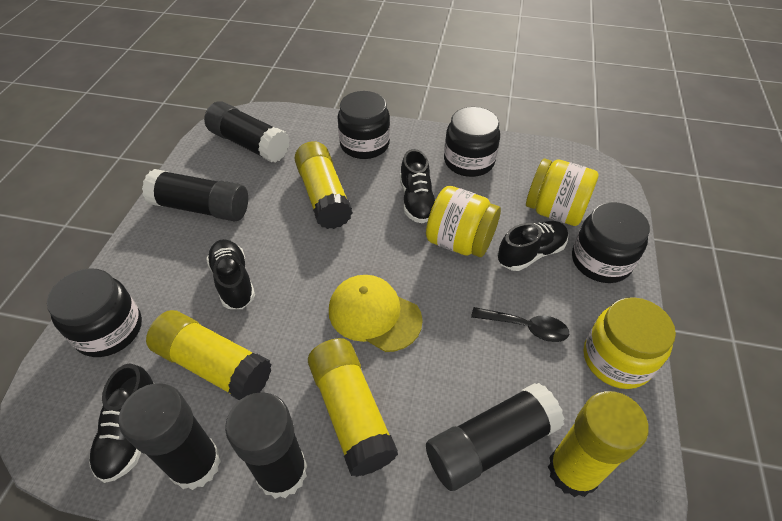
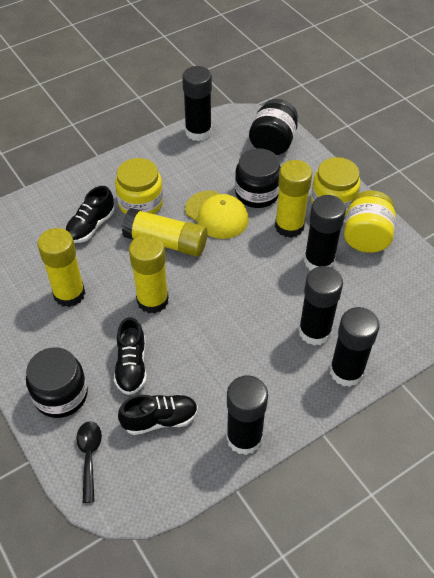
black jar: [47,268,142,357] [338,91,390,159] [444,107,500,177] [572,202,650,283] = 4 -> [26,347,88,418] [235,148,281,208] [249,99,298,155] = 3
black shoe: [89,363,155,483] [206,239,255,309] [400,149,435,223] [497,221,568,271] = 4 -> [65,186,115,243] [114,317,147,395] [118,395,198,435] = 3

